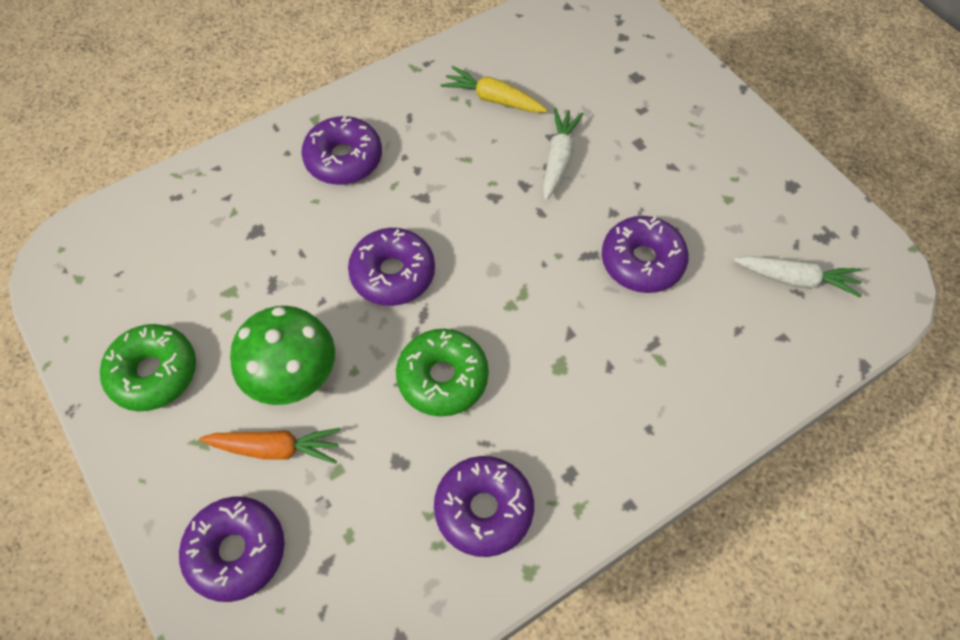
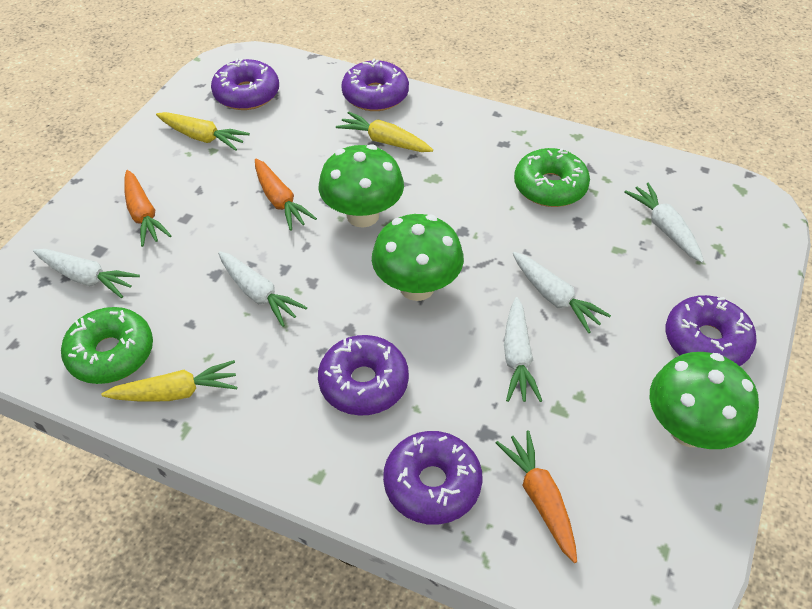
green mushroom: [230,306,335,405] = 1 -> [319,144,404,228] [372,214,464,301] [650,352,759,449] = 3
orange carrot: [200,428,341,464] = 1 -> [124,170,172,247] [255,159,317,231] [496,430,577,563] = 3
white carrot: [543,108,584,200] [733,256,862,297] = 2 -> [33,249,140,298] [218,251,308,327] [504,297,542,402] [513,252,611,333] [624,183,704,263] = 5
yellow carrot: [441,66,547,113] = 1 -> [101,360,237,402] [156,112,250,151] [336,111,433,152] = 3

